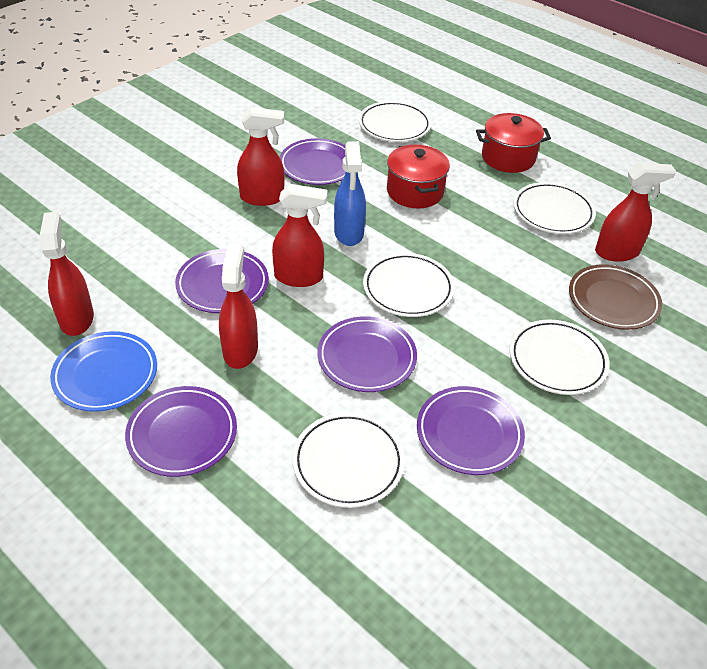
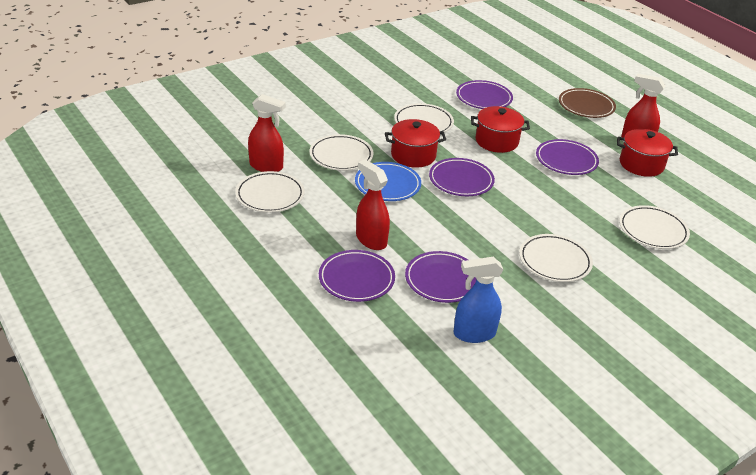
red pot: [387,145,450,208] [476,113,551,173] = 2 -> [385,119,446,168] [471,106,530,153] [617,129,678,177] = 3
red spray bottle: [40,212,94,336] [219,243,258,369] [237,107,285,206] [272,184,328,287] [595,163,676,262] = 5 -> [248,94,286,172] [356,159,390,250] [621,74,666,138] = 3

